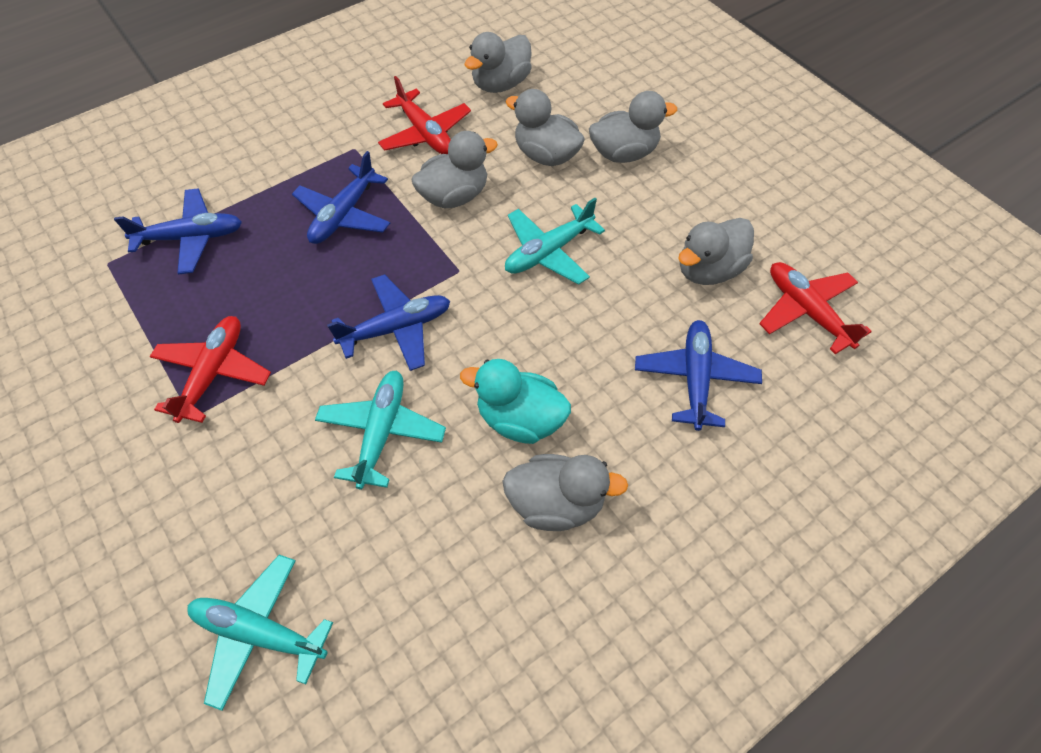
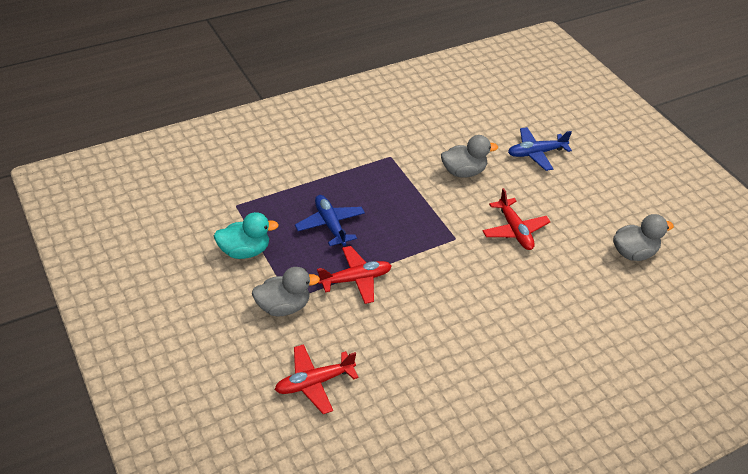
blue plane: [114,188,242,275] [292,151,390,244] [327,274,450,371] [635,320,762,431] = 4 -> [295,195,365,246] [508,127,572,171] = 2
grey duck: [411,131,498,208] [464,32,532,93] [502,454,628,531] [506,89,585,166] [589,91,677,163] [678,218,754,285] = 6 -> [252,267,320,316] [441,135,498,178] [613,214,674,261] = 3
turquoise plane: [187,555,333,711] [315,370,446,490] [505,198,605,285] = 3 -> none = 0

